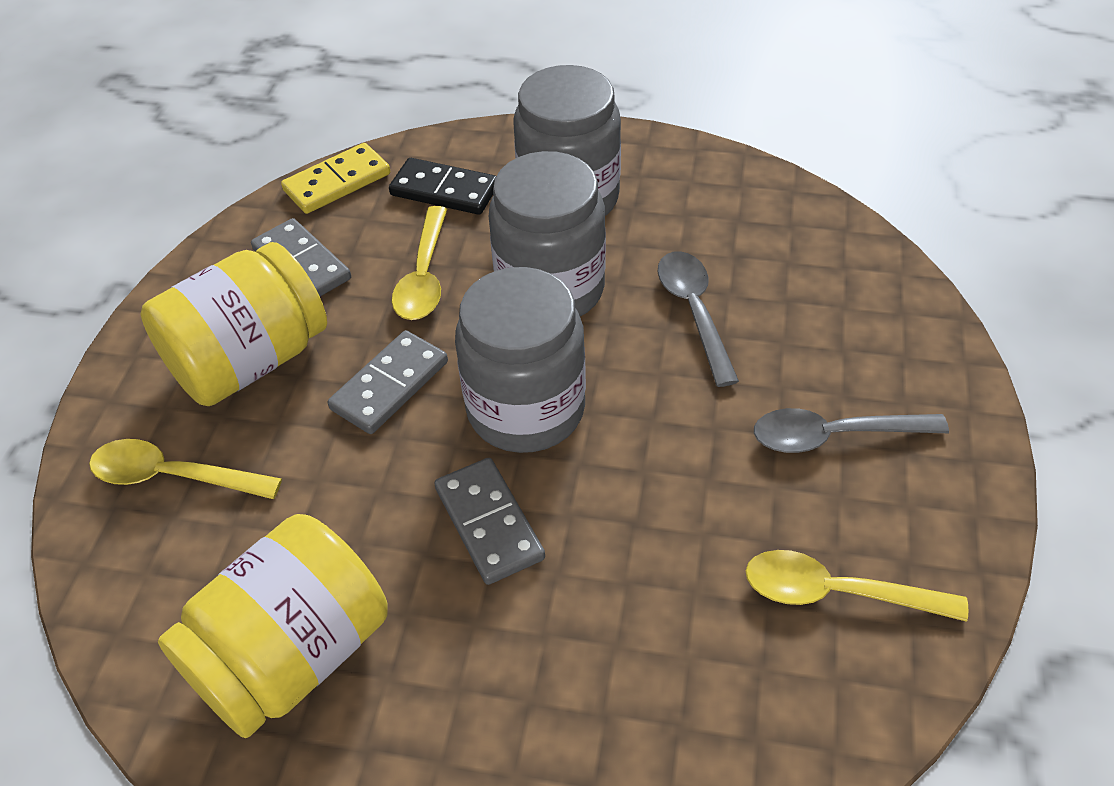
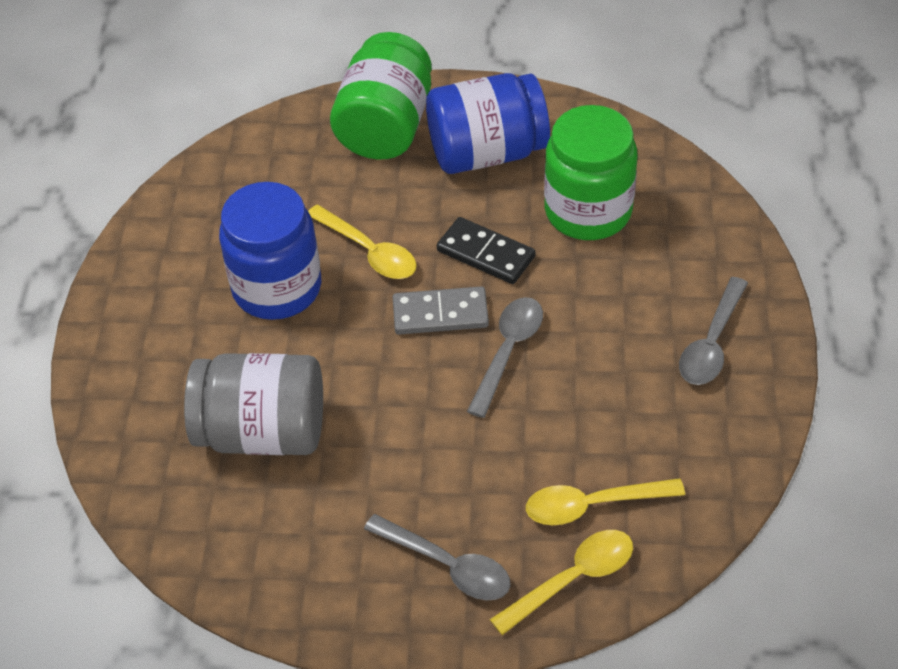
blue jar: none = 0 -> [219,182,321,320] [426,73,550,174] = 2
green jar: none = 0 -> [330,32,432,159] [544,105,638,240] = 2
grey domino: [251,218,351,296] [328,330,448,434] [434,458,545,585] = 3 -> [393,286,489,335] = 1
grey jar: [455,267,586,453] [489,151,606,317] [513,65,621,216] = 3 -> [184,353,323,455] = 1
grey spoon: [658,251,739,387] [754,408,949,453] = 2 -> [364,514,511,601] [467,297,543,418] [679,277,748,385] = 3
yellow domino: [281,143,390,214] = 1 -> none = 0
yellow jar: [140,242,327,406] [158,514,388,738] = 2 -> none = 0

